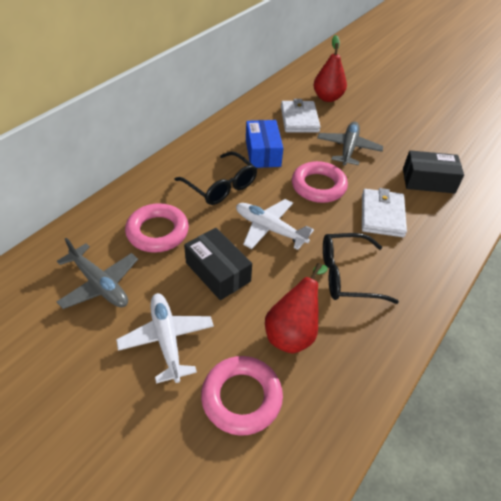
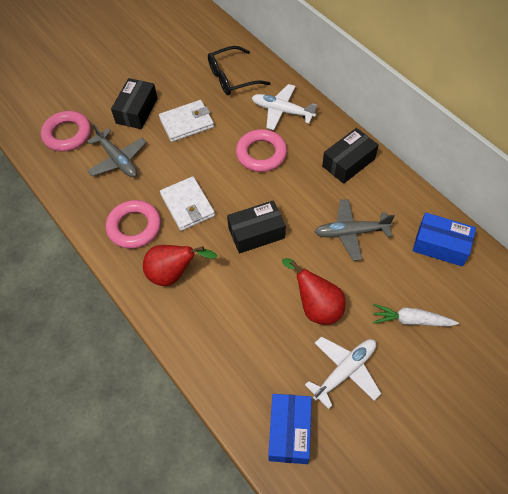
black box: [184,228,252,300] [403,150,464,194] = 2 -> [111,78,158,129] [227,200,286,253] [322,128,379,184] = 3
black glasses: [174,151,257,205] [323,233,399,304] = 2 -> [208,46,270,95] = 1
blue box: [246,120,283,168] = 1 -> [268,394,312,464] [413,213,476,266] = 2
white carrot: none = 0 -> [373,304,459,326] = 1

